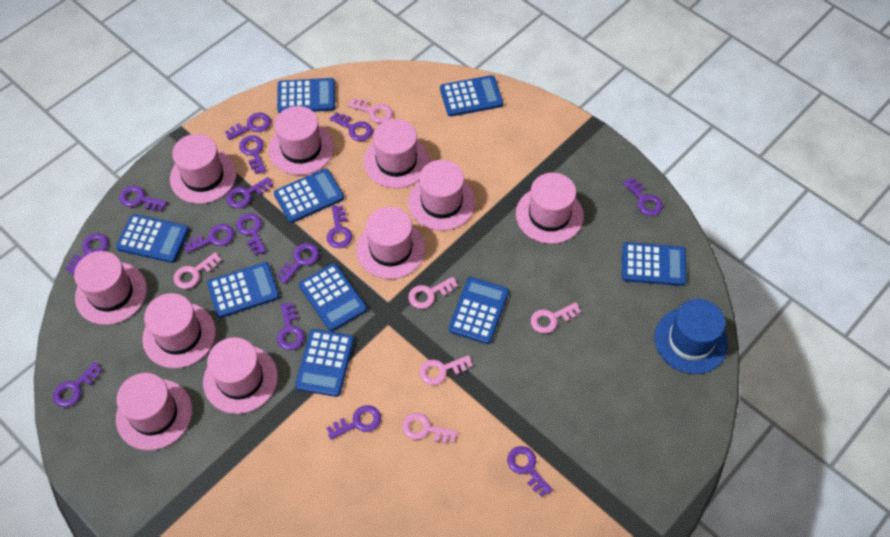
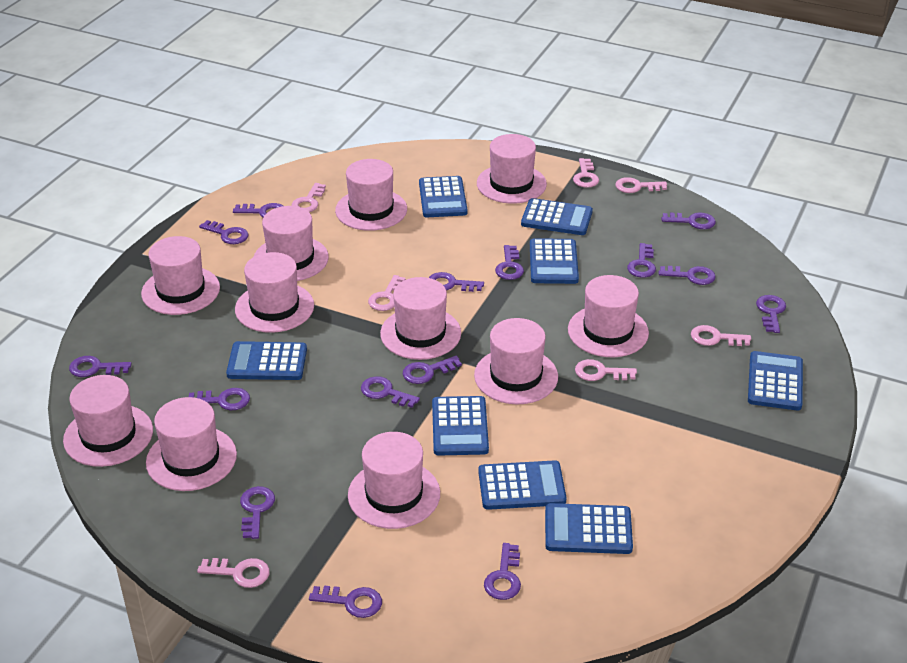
blue calculator: [116,214,189,263] [207,262,280,318] [274,168,344,223] [277,78,335,113] [295,329,354,397] [299,264,367,331] [440,75,503,117] [449,277,509,344] [622,242,687,286] = 9 -> [226,341,307,380] [419,176,468,217] [432,396,489,456] [478,460,567,510] [521,198,593,235] [530,238,579,284] [545,503,633,554] [748,351,803,410] = 8
blue hat: [655,299,728,374] = 1 -> none = 0
pink hat: [74,251,147,325] [116,373,192,450] [142,293,216,368] [170,134,237,204] [203,337,278,414] [269,106,334,175] [356,207,426,279] [364,119,430,188] [408,160,476,231] [516,173,584,244] = 10 -> [63,375,153,467] [141,236,220,315] [146,397,237,491] [235,252,314,333] [254,206,329,281] [335,159,407,231] [348,432,440,529] [380,277,461,360] [474,318,558,404] [477,134,547,204] [568,275,649,357] = 11
pink key: [173,252,222,289] [348,98,393,123] [402,413,458,443] [408,277,458,309] [419,355,473,385] [531,302,581,334] = 6 -> [197,558,270,588] [292,183,326,212] [368,275,406,311] [573,158,599,188] [575,359,637,381] [615,177,667,193] [691,325,751,346] = 7

